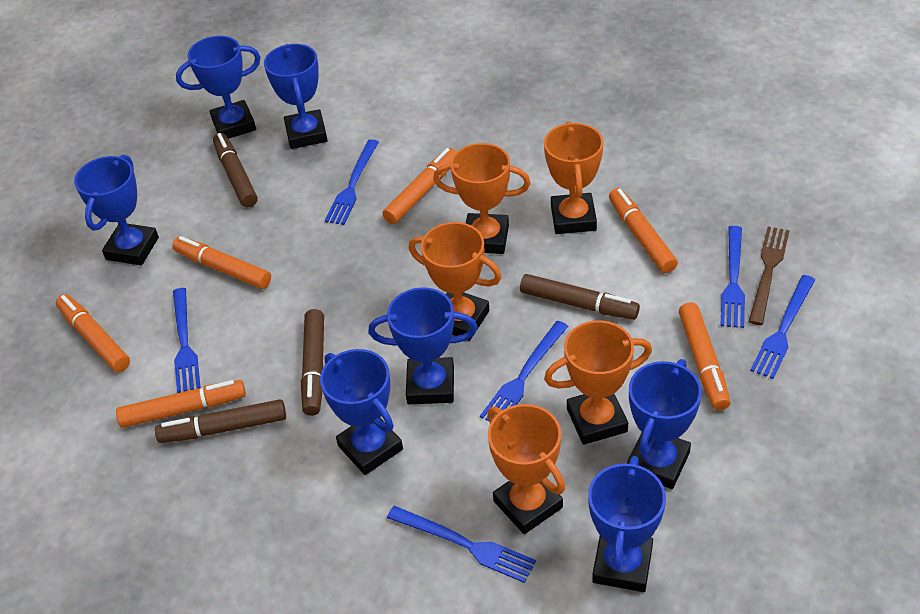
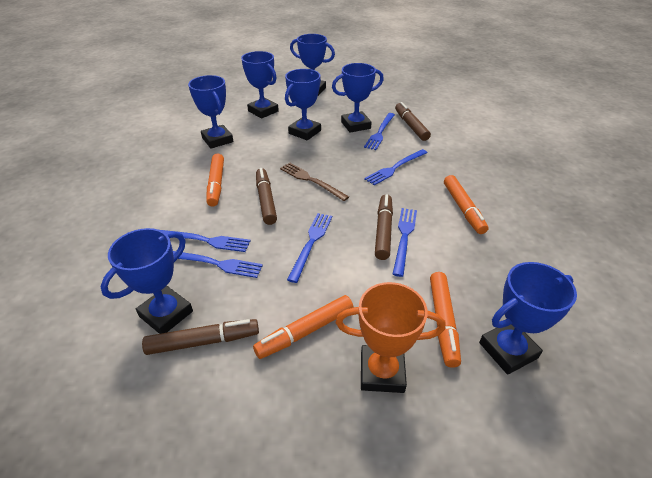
orange marker: [56,294,130,372] [116,380,246,428] [172,236,271,289] [382,148,456,224] [609,188,678,273] [679,302,730,410] = 6 -> [206,153,224,207] [253,295,354,359] [430,272,461,368] [444,175,489,234] = 4
orange trophy: [409,222,502,341] [433,143,531,254] [487,404,565,534] [544,121,603,234] [544,320,652,445] = 5 -> [336,282,446,393] = 1

